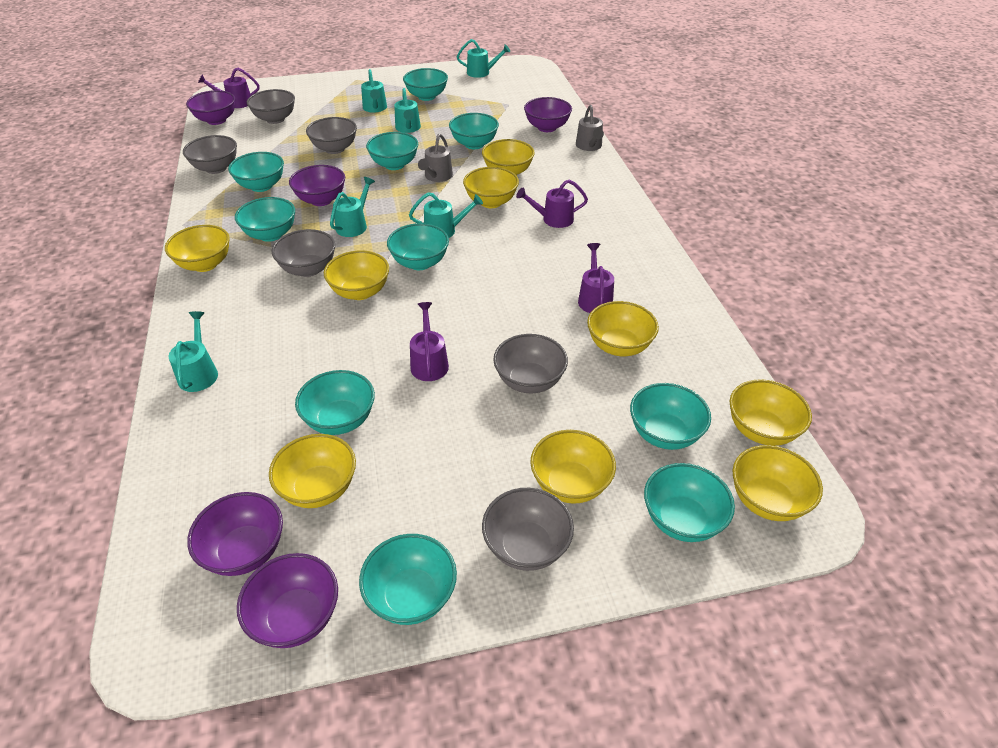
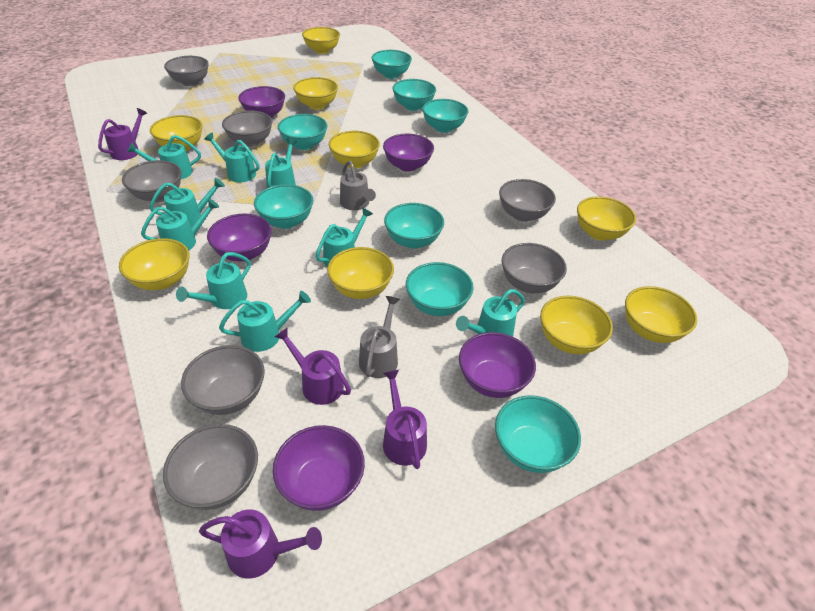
grey bowl: [183,135,237,174] [247,89,295,124] [272,229,335,277] [306,117,357,154] [482,488,574,571] [493,334,568,393] = 6 -> [122,160,182,203] [163,424,258,510] [164,56,209,86] [181,345,265,415] [222,110,272,147] [499,179,556,222] [502,243,567,293] = 7
turquoise bowl: [228,152,284,192] [235,197,295,242] [295,370,375,435] [359,534,457,625] [366,132,418,170] [387,223,449,270] [403,68,448,101] [449,113,499,149] [630,383,711,450] [644,463,735,542] = 10 -> [254,184,313,229] [278,114,327,150] [372,50,412,79] [384,203,444,249] [392,79,436,111] [406,262,474,316] [422,99,468,133] [495,395,581,473] = 8
turquoise watering can: [169,311,218,392] [330,177,375,237] [361,69,387,113] [394,88,421,133] [409,192,483,238] [457,39,510,78] = 6 -> [127,135,201,179] [141,199,219,250] [149,178,225,227] [176,252,251,309] [204,133,259,182] [219,291,311,352] [265,138,297,188] [315,207,373,267] [456,289,525,337] = 9

